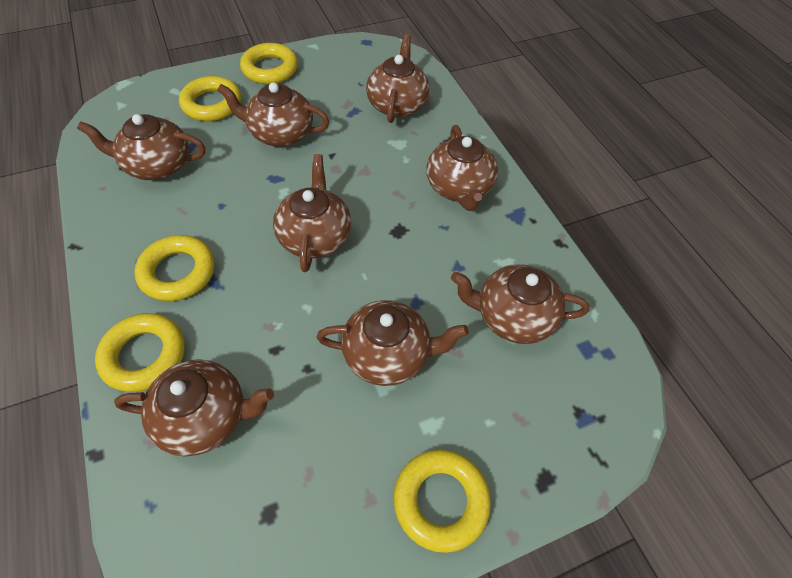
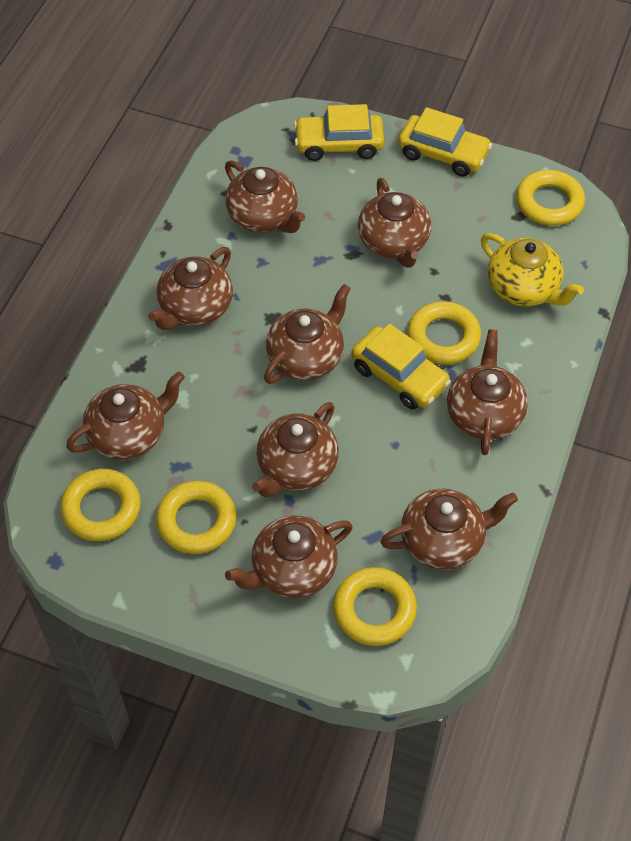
brown teapot: [77,114,206,180] [114,359,274,457] [217,82,329,147] [273,154,351,272] [317,300,469,386] [366,34,430,123] [426,125,498,211] [451,264,589,344] = 8 -> [66,371,185,460] [148,247,233,330] [225,160,305,233] [225,515,353,598] [252,402,339,497] [264,284,351,384] [358,178,431,268] [380,488,518,570] [447,329,528,455] = 9
yellow car: none = 0 -> [294,104,384,161] [351,324,451,410] [398,107,492,177] = 3
yellow teapot: none = 0 -> [481,233,584,306] = 1

